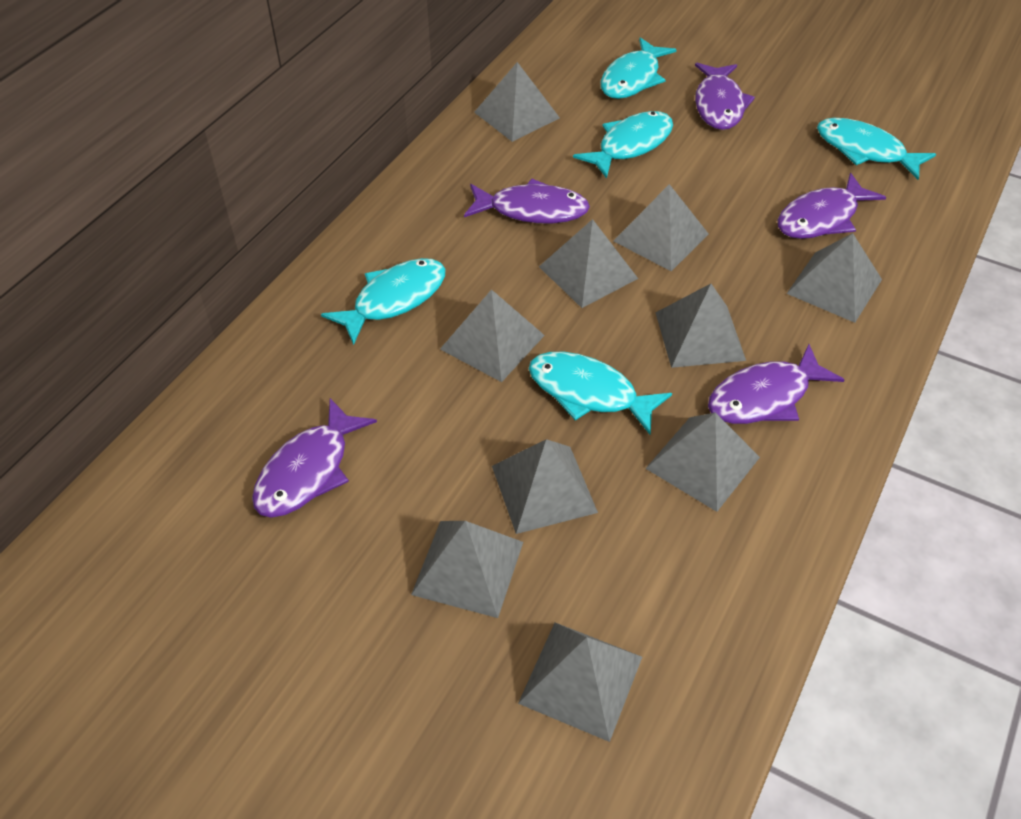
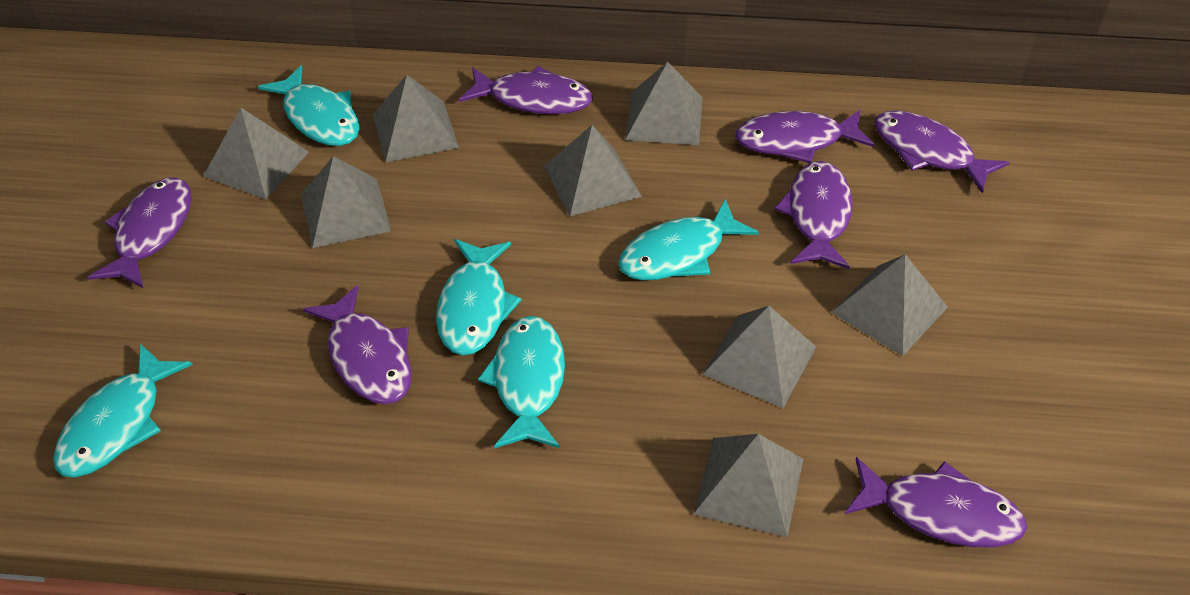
grey pyramid: [411,521,523,618] [440,289,545,382] [474,62,560,142] [492,439,598,534] [518,622,642,742] [539,219,638,308] [614,184,709,271] [645,412,760,512] [655,284,746,368] [787,233,882,323] = 10 -> [203,108,309,199] [301,156,391,248] [373,75,459,162] [544,125,642,216] [625,62,702,145] [693,434,803,537] [702,306,816,408] [831,254,948,356] = 8
purple fish: [252,398,377,517] [464,179,590,223] [695,63,755,130] [708,344,845,424] [778,173,886,239] = 5 -> [88,177,192,289] [303,285,412,404] [459,66,593,114] [735,110,874,163] [775,161,853,269] [845,457,1027,548] [874,110,1010,194] = 7

